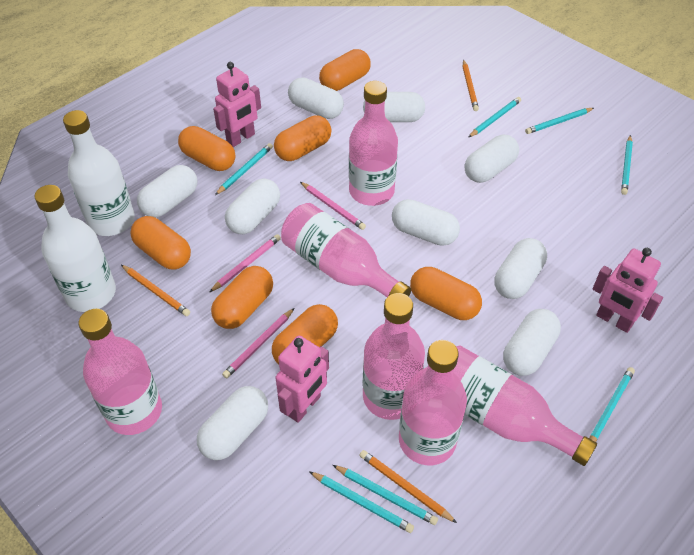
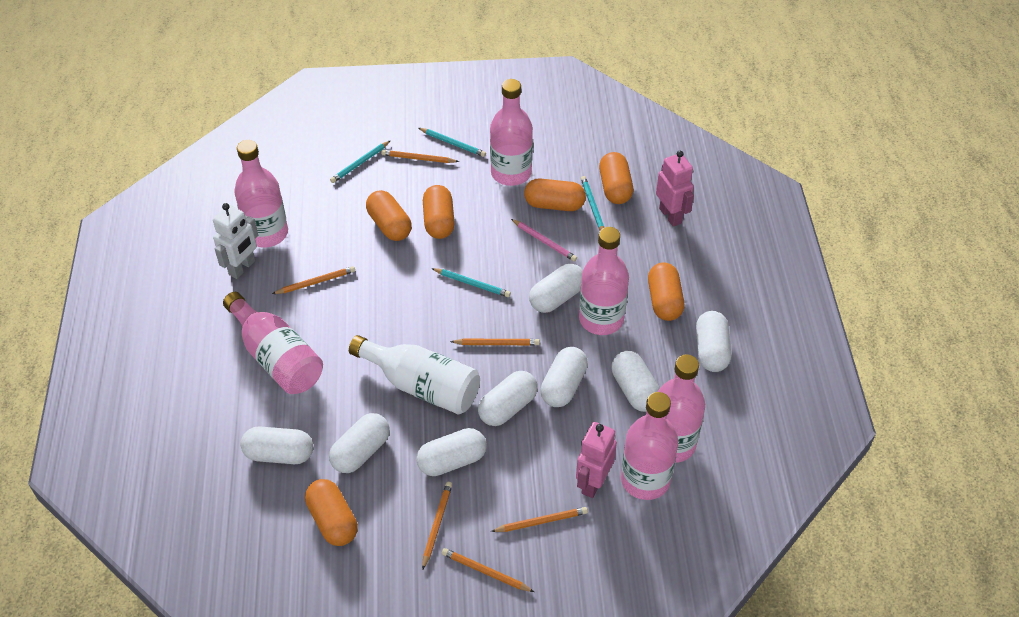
orange capsule: [130,216,191,270] [178,126,235,171] [211,266,273,329] [272,304,338,364] [274,115,332,161] [319,49,371,91] [410,267,482,320] = 7 -> [305,479,358,546] [366,190,412,241] [423,185,455,239] [524,178,586,211] [599,152,633,204] [648,262,684,321] = 6
orange pencil: [121,265,190,316] [359,450,457,523] [463,60,479,111] = 3 -> [272,266,355,294] [381,150,459,163] [422,482,452,570] [442,548,534,592] [450,339,540,345] [491,507,588,532] = 6
pink pencil: [209,234,281,293] [222,308,294,379] [300,182,366,230] = 3 -> [511,219,577,262] = 1
pink robot: [213,62,261,147] [275,335,329,423] [593,248,663,333] = 3 -> [576,422,617,498] [656,151,694,227] = 2
turquoise pencil: [215,143,273,195] [309,471,414,533] [333,465,438,525] [469,97,521,137] [525,108,594,134] [589,367,635,442] [621,135,633,195] = 7 -> [330,140,391,183] [419,128,486,157] [431,268,511,297] [581,176,604,230] = 4
white bottle: [35,185,116,312] [63,110,135,236] = 2 -> [349,335,480,414] = 1
white capsule: [137,165,197,218] [197,386,268,460] [225,179,280,234] [288,77,344,119] [363,92,425,122] [392,199,460,246] [465,135,519,183] [495,238,547,299] [503,309,561,376] = 9 -> [241,426,313,464] [329,413,390,473] [416,428,487,476] [478,371,538,426] [529,264,583,313] [540,347,588,407] [611,351,660,412] [696,311,731,372] = 8
white robot: none = 0 -> [213,203,258,279] = 1

